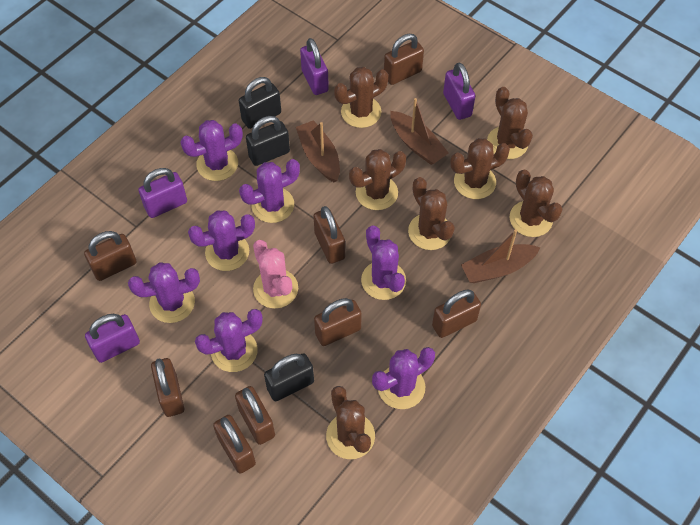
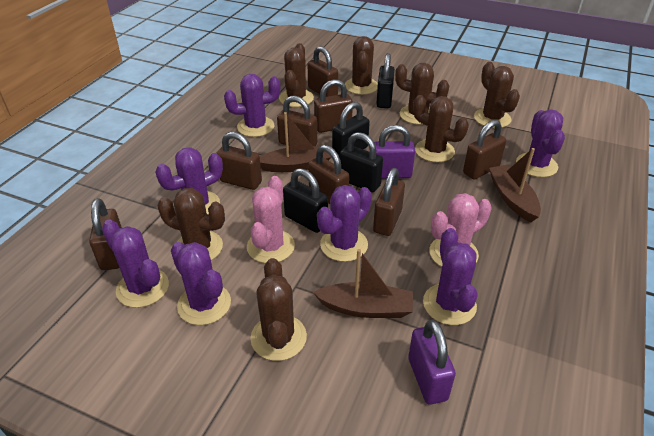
black padlock: [239,77,281,129] [246,116,290,166] [264,353,314,401] = 3 -> [283,168,328,233] [332,102,370,158] [340,132,383,192] [376,53,395,108] = 4
pink cactus: [253,240,298,309] = 1 -> [247,176,295,263] [429,193,492,267] = 2
purple padlock: [85,314,140,363] [139,168,187,218] [300,38,329,95] [443,63,475,120] = 4 -> [374,125,415,179] [408,320,456,405] = 2

